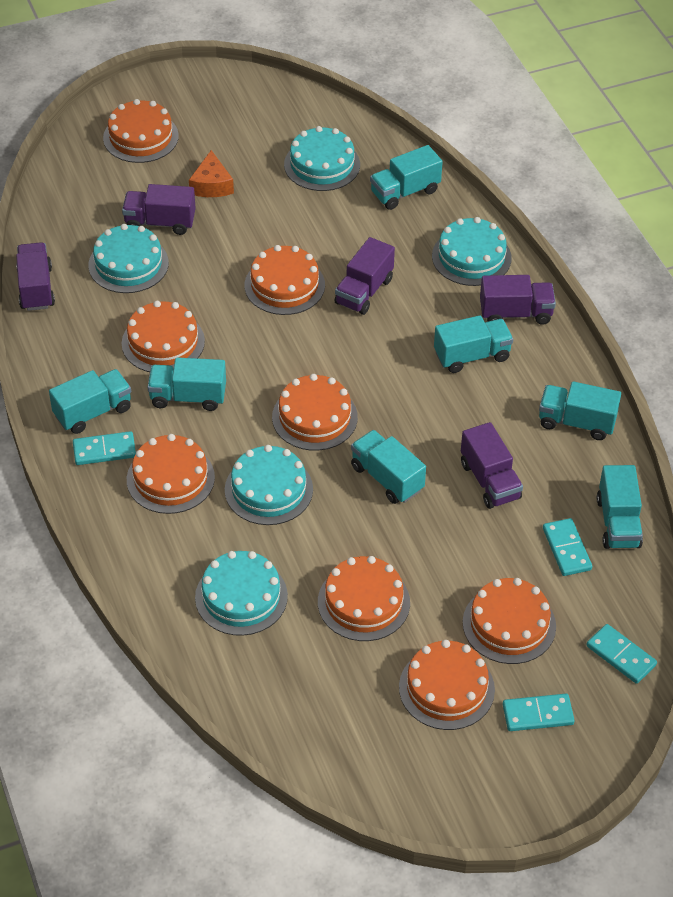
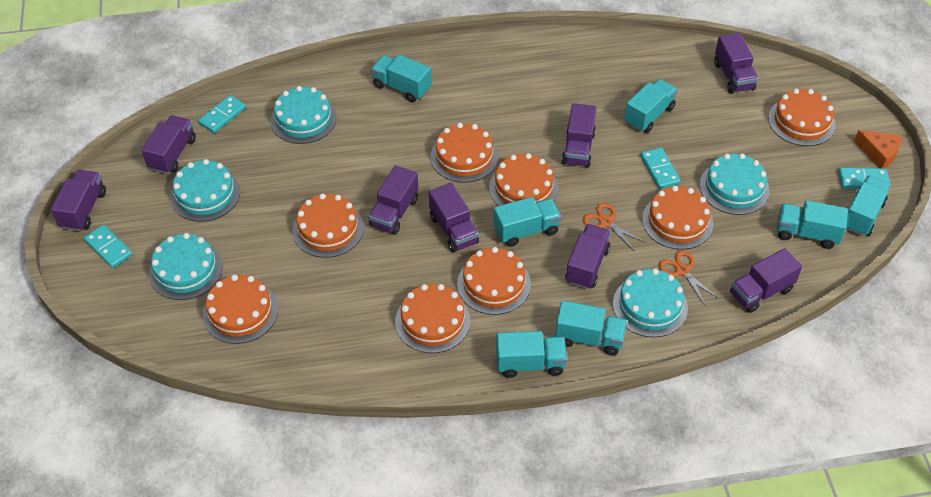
orange scissors: none = 0 -> [582,203,646,250] [659,250,719,305] = 2
purple truck: [16,242,55,311] [122,184,196,235] [335,237,395,315] [461,422,523,509] [480,275,556,325] = 5 -> [51,170,106,231] [142,115,196,174] [369,165,418,235] [429,183,479,253] [561,103,596,168] [565,224,611,289] [714,33,758,94] [730,248,802,313] = 8

